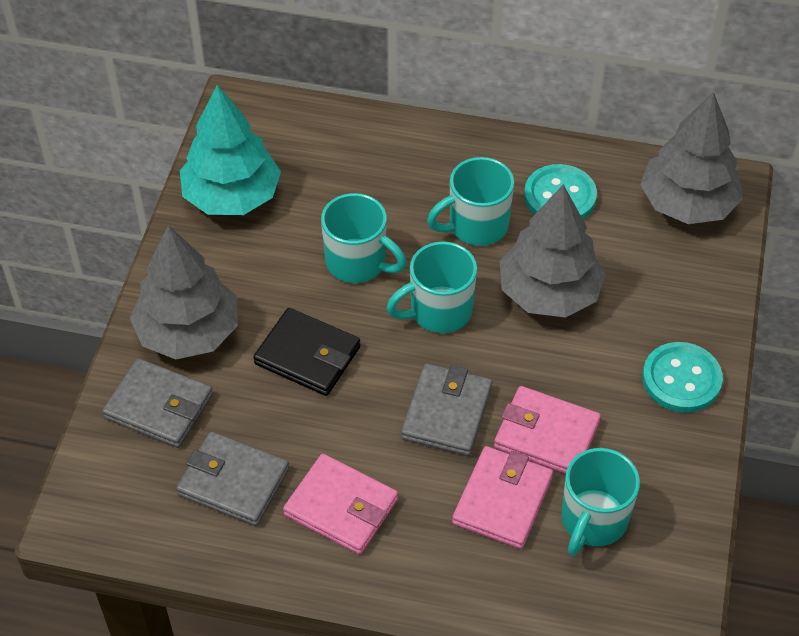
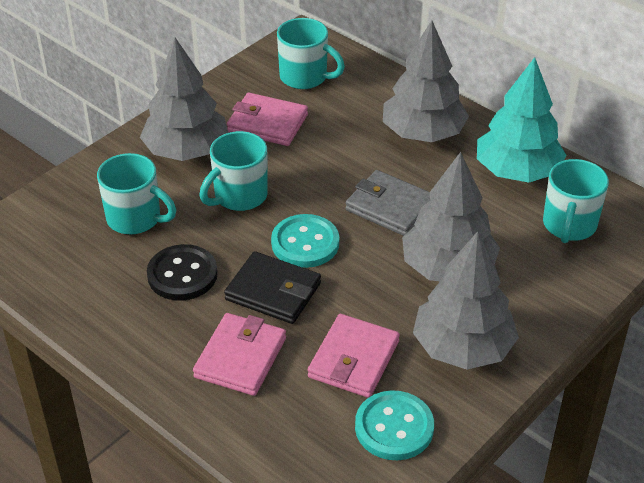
black button: none = 0 -> [147,244,218,301] = 1
grey tree: [130,225,238,360] [500,184,606,318] [640,92,743,224] = 3 -> [140,38,228,161] [383,21,469,142] [402,152,500,281] [413,231,519,370] = 4
grey wallet: [102,358,213,448] [176,432,289,526] [401,363,493,456] = 3 -> [345,170,430,236] = 1

